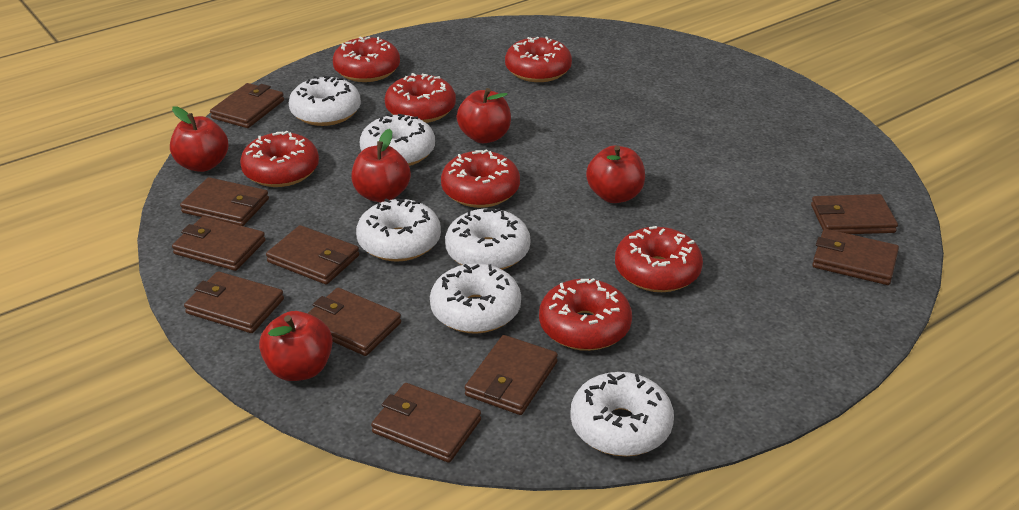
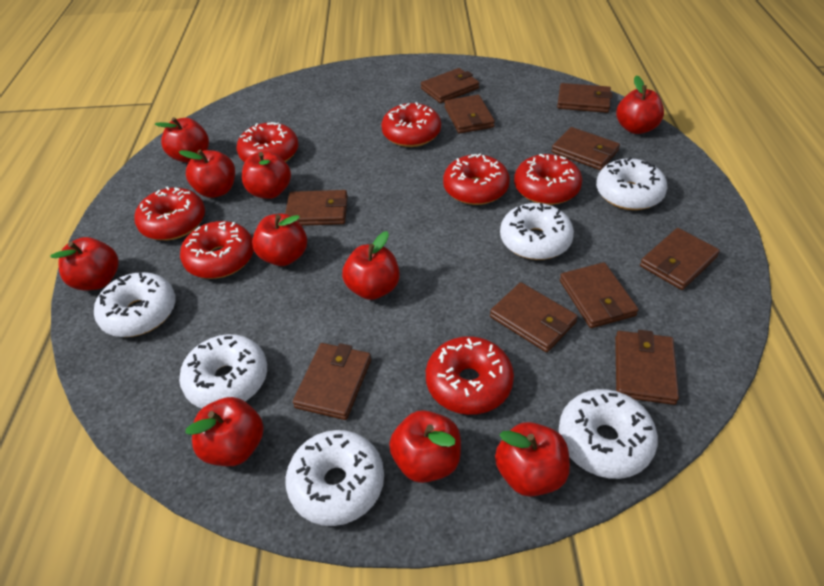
red apple: [170,106,229,172] [259,311,333,381] [351,129,411,202] [457,88,511,143] [586,146,645,203] = 5 -> [51,237,119,290] [155,117,209,163] [179,149,235,198] [185,397,264,466] [242,151,291,199] [252,214,307,266] [342,231,400,300] [389,410,461,483] [495,422,570,497] [616,75,664,134] = 10

